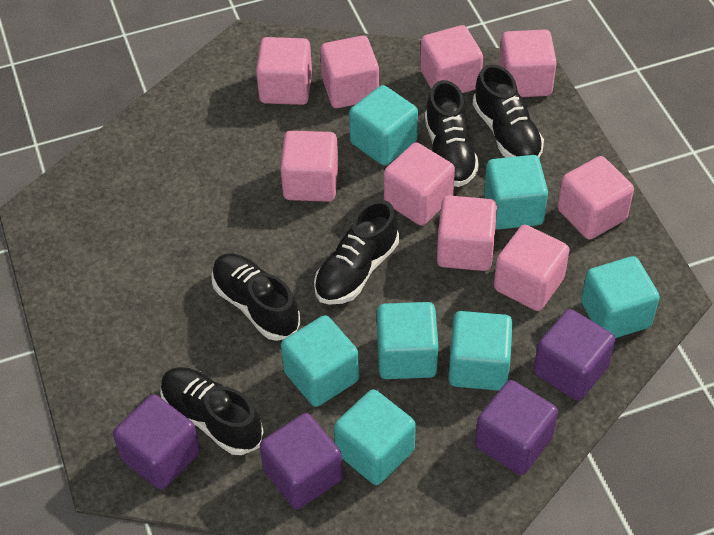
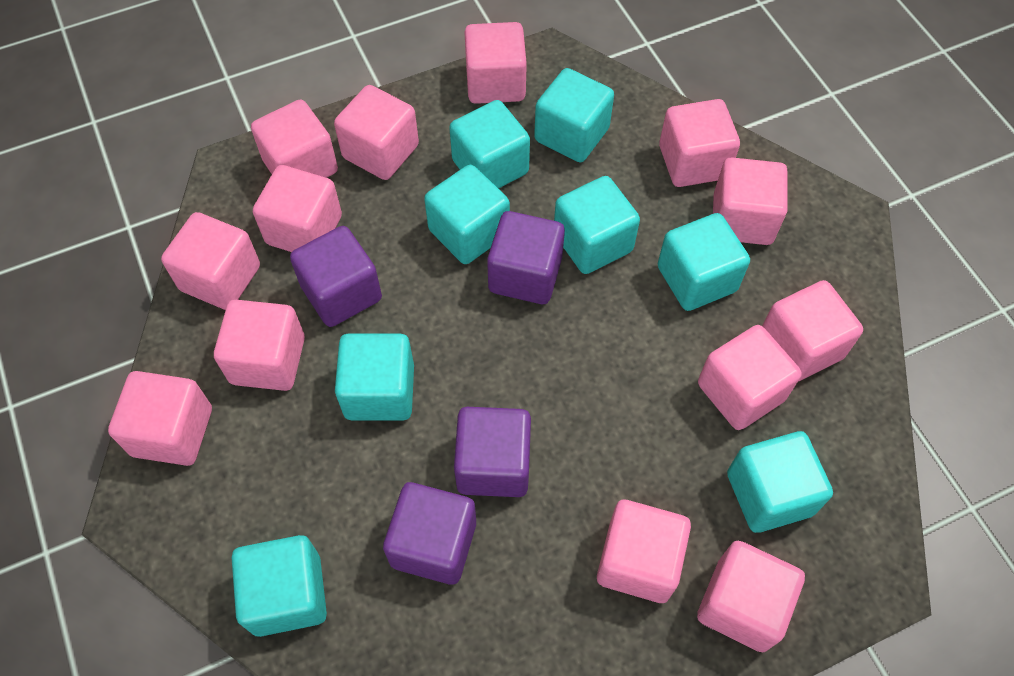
black shoe: [160,367,263,455] [211,254,301,341] [314,200,399,305] [425,80,479,187] [473,64,544,158] = 5 -> none = 0
pink cube: [256,37,312,105] [280,131,338,202] [320,36,379,108] [384,143,455,226] [420,25,483,93] [437,196,497,271] [494,225,570,311] [499,29,557,97] [557,156,634,240] = 9 -> [108,371,212,466] [161,212,260,310] [214,300,305,391] [251,99,338,178] [253,165,342,252] [334,85,419,180] [464,22,527,104] [597,500,691,603] [659,99,740,187] [697,541,805,652] [698,325,802,430] [713,157,787,245] [762,280,863,381] = 13
turquoise cube: [281,315,359,407] [334,389,416,485] [349,85,418,166] [377,302,439,379] [449,311,513,391] [484,155,548,230] [581,256,660,338] = 7 -> [232,535,327,637] [335,334,414,421] [424,165,510,264] [449,100,530,189] [534,68,614,162] [554,176,640,274] [658,213,750,311] [727,431,833,533] = 8

